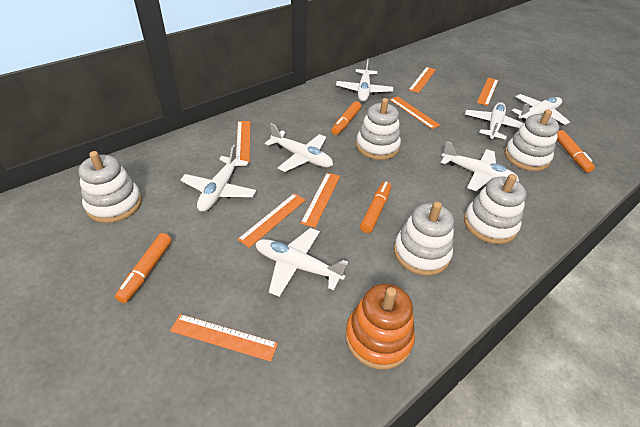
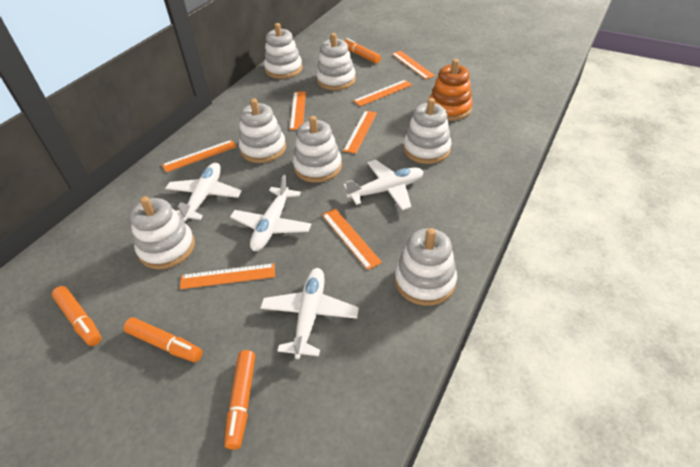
white plane: [181,145,256,212] [256,228,348,297] [265,123,333,172] [336,58,393,102] [441,141,519,191] [465,102,524,140] [512,94,570,125] = 7 -> [165,163,242,222] [230,175,312,251] [260,268,359,359] [344,160,424,210] = 4
white stacking toy: [79,151,142,223] [356,98,401,160] [394,202,454,276] [464,174,526,244] [504,110,559,171] = 5 -> [130,196,195,269] [239,99,286,163] [264,23,302,79] [293,116,342,183] [316,33,356,90] [395,228,457,306] [403,98,451,164] = 7

